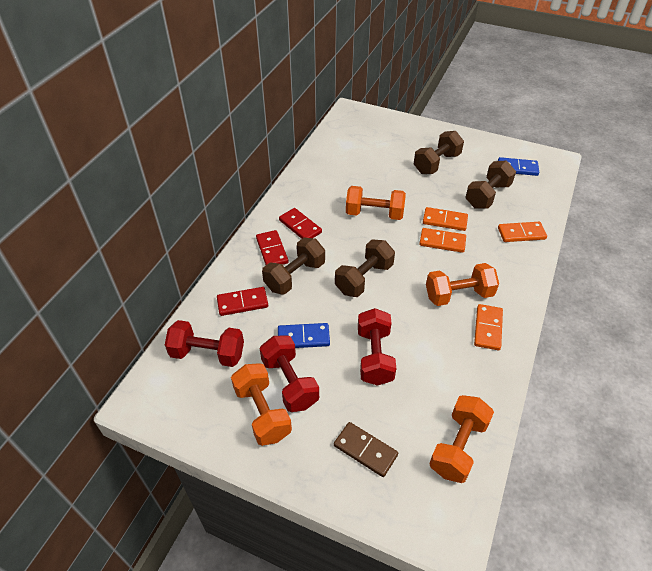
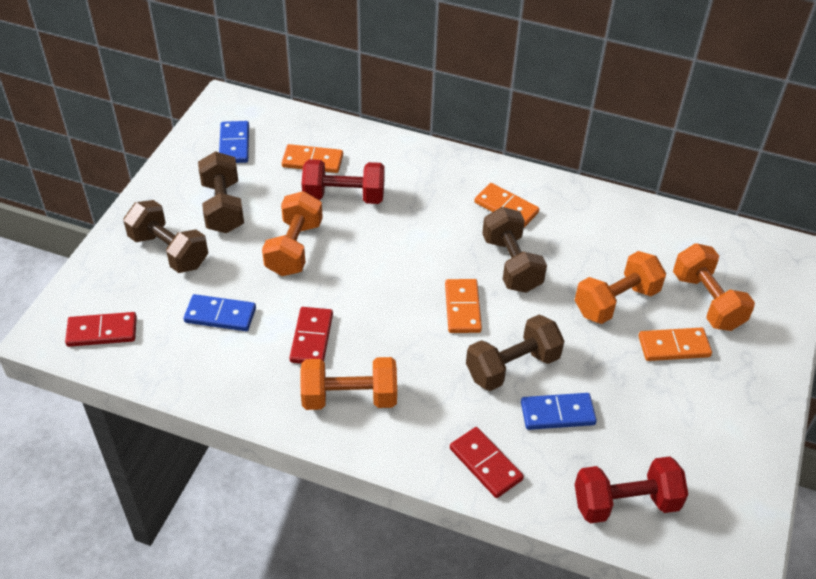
blue domino: [278,323,330,348] [498,157,539,176] = 2 -> [184,294,256,331] [219,121,249,163] [521,393,597,430] = 3
brown domino: [334,422,398,477] = 1 -> none = 0
red dumbbell: [165,320,244,367] [260,335,319,412] [358,308,396,386] = 3 -> [302,159,385,204] [575,456,688,523] = 2

